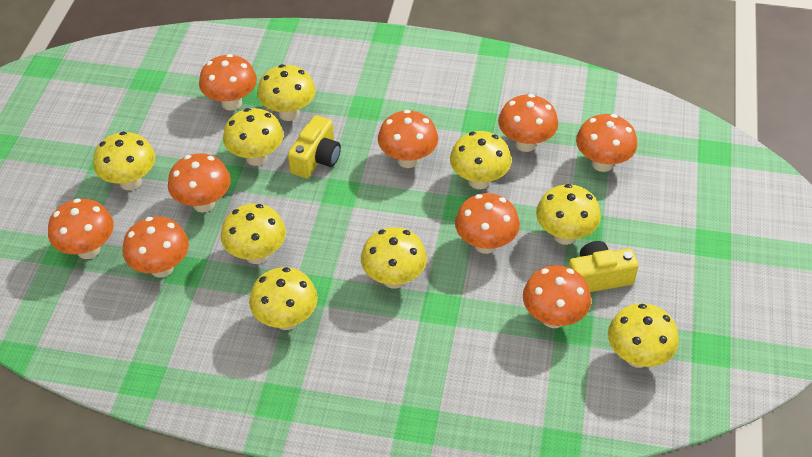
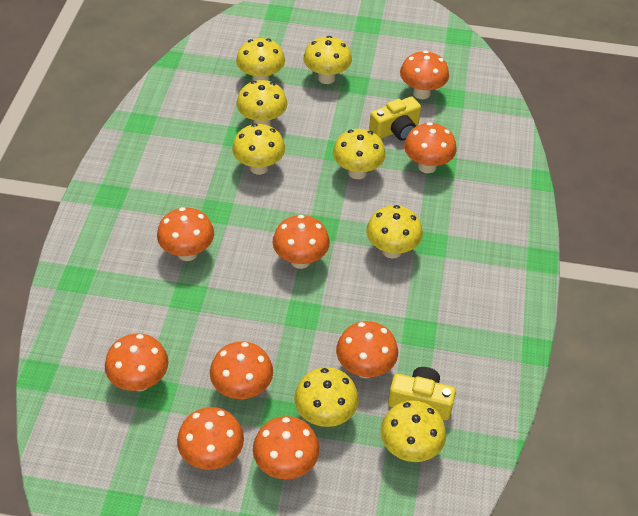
yellow mushroom: [93,131,155,190] [221,203,286,264] [223,108,283,166] [249,267,318,330] [257,64,316,121] [361,227,427,289] [450,131,512,189] [536,184,601,245] [608,304,679,368] = 9 -> [232,124,285,175] [236,38,285,81] [236,80,287,126] [294,367,359,427] [303,36,352,84] [333,129,386,179] [366,205,423,259] [380,400,446,462] = 8

